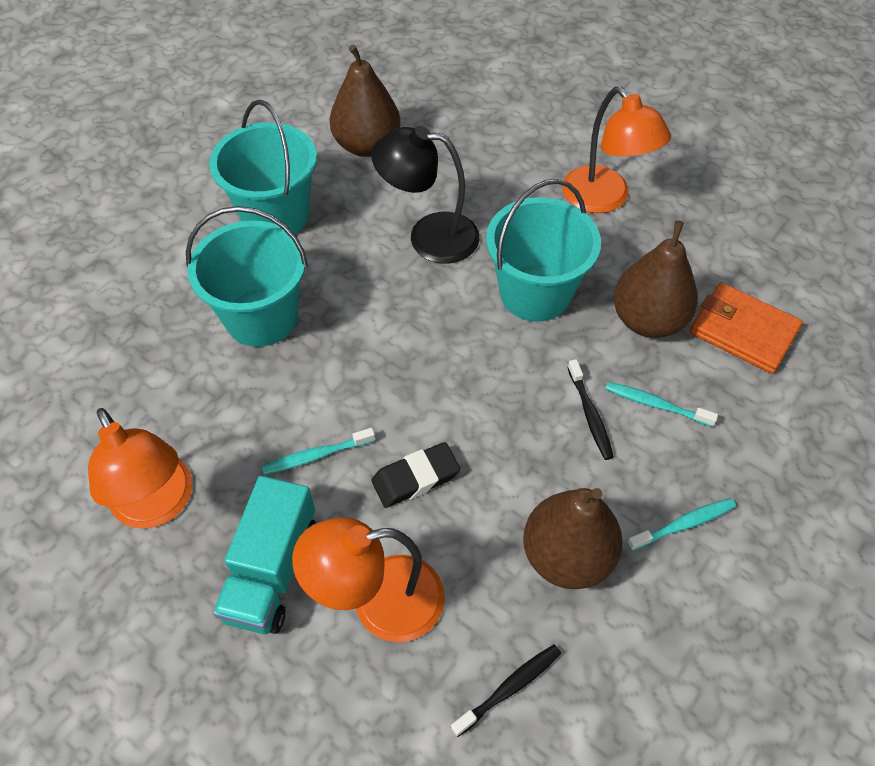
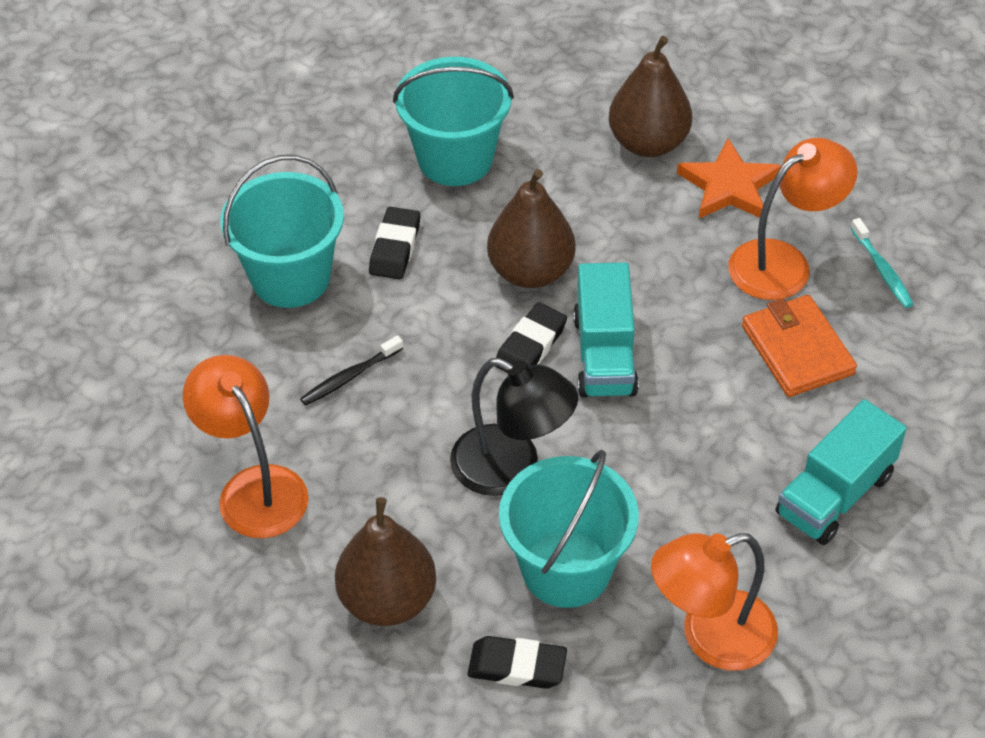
black eraser: [372,442,460,508] = 1 -> [369,207,420,280] [467,636,567,689] [495,302,567,373] = 3
black toothbrush: [451,645,561,737] [567,359,614,460] = 2 -> [300,335,403,406] = 1
orange star: none = 0 -> [677,138,782,218] = 1
turquoise toothbrush: [262,428,375,475] [605,382,718,427] [627,498,736,551] = 3 -> [851,218,914,308] = 1
turquoise truck: [213,476,316,634] = 1 -> [573,262,639,398] [776,399,907,545] = 2

